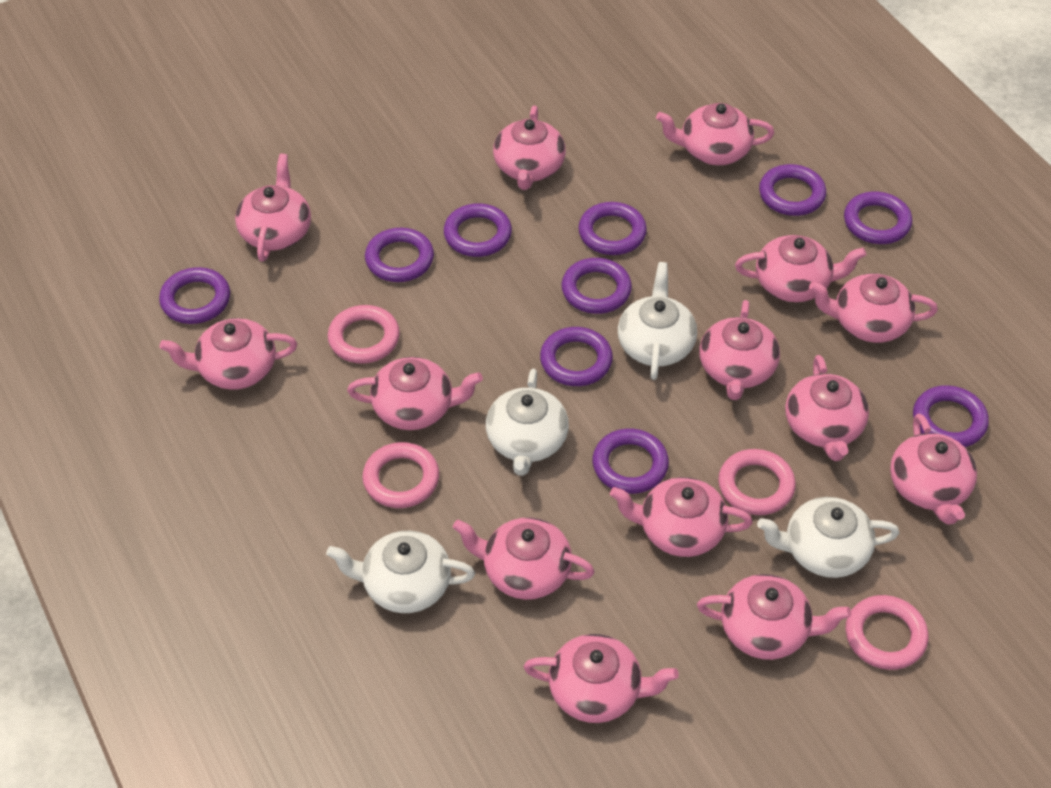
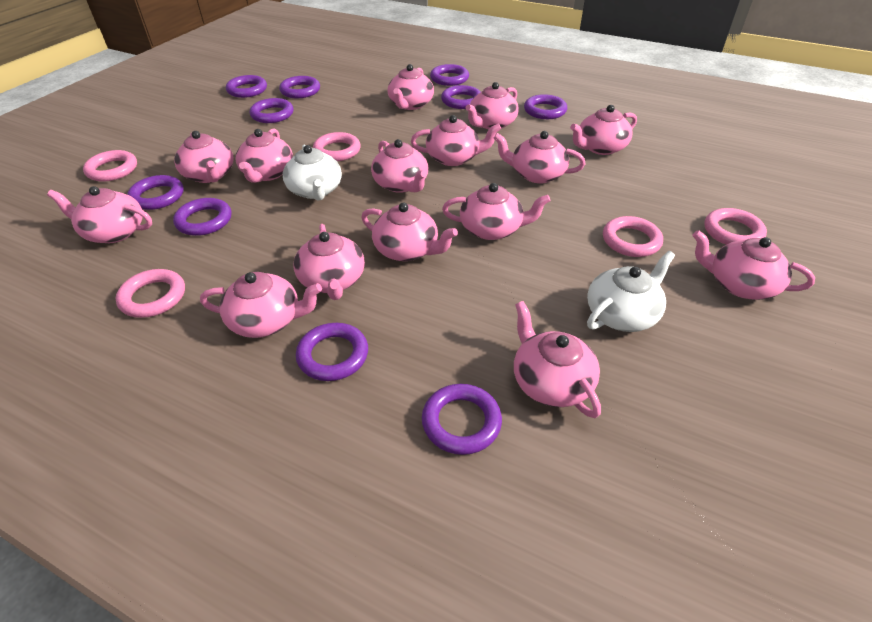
pink ring: [328,305,400,364] [362,442,439,508] [718,449,796,515] [845,595,928,670] = 4 -> [83,150,137,181] [115,269,185,318] [313,132,361,161] [603,216,663,257] [704,208,767,245] = 5
pink teapot: [160,318,297,390] [235,154,311,262] [347,357,483,430] [453,518,595,600] [493,106,566,190] [523,634,679,723] [610,477,753,557] [656,103,774,165] [697,574,851,660] [699,300,780,400] [735,235,866,302] [785,355,869,461] [809,274,938,343] [890,414,977,525] = 14 -> [47,186,152,243] [174,131,234,183] [200,272,322,338] [235,128,293,183] [293,224,365,300] [361,203,458,261] [371,139,428,193] [388,64,434,110] [411,115,501,166] [442,183,551,240] [466,82,519,129] [494,131,585,184] [514,301,601,418] [570,105,637,155] [692,230,815,300] = 15
white teapot: [326,530,475,613] [486,369,569,476] [618,262,697,380] [757,497,899,578] = 4 -> [283,145,342,201] [587,251,675,332] = 2

